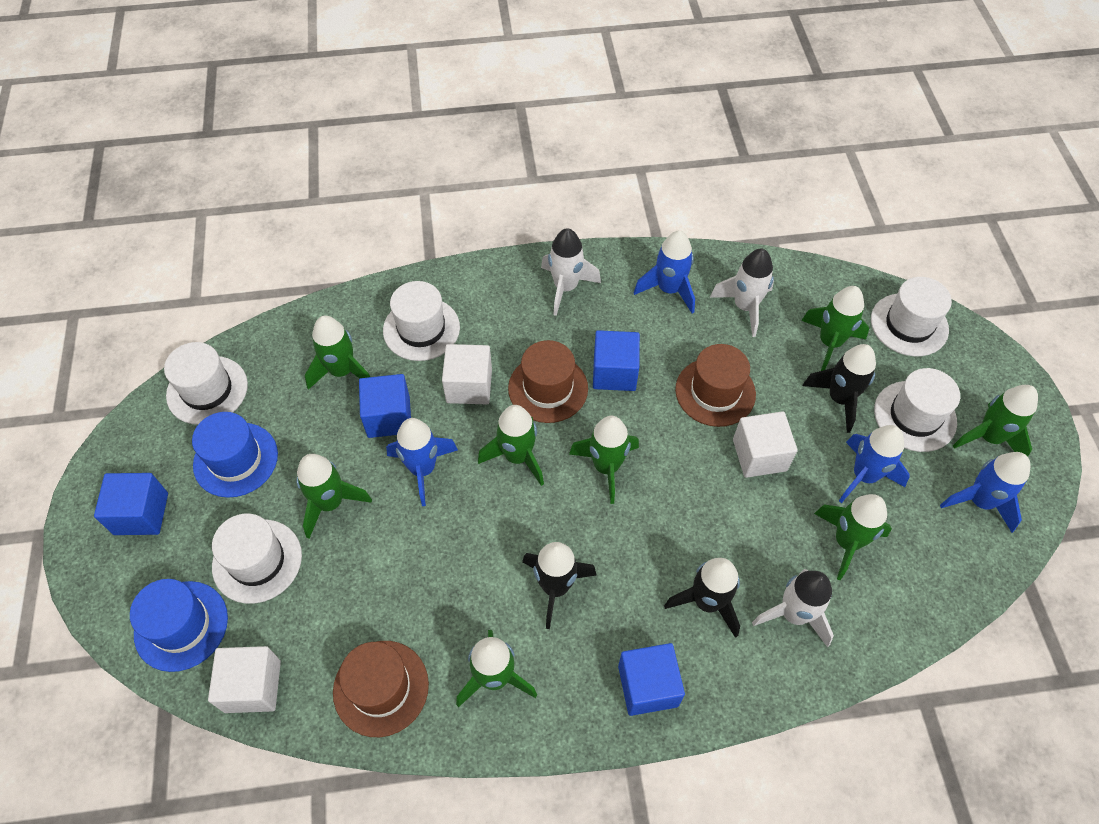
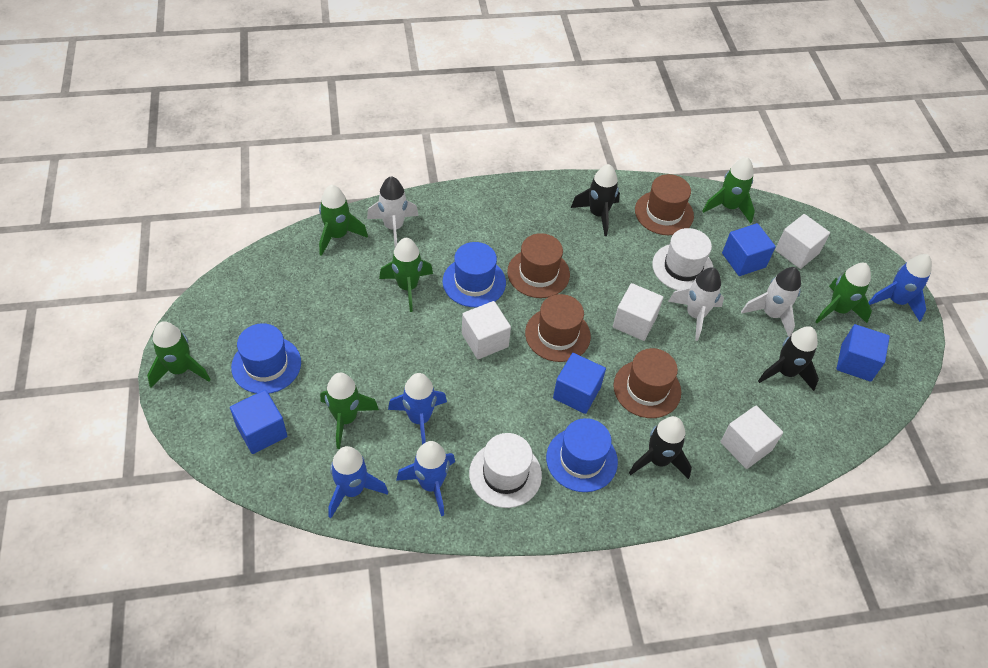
blue hat: [130,579,228,672] [192,412,278,498] = 2 -> [231,323,301,394] [443,242,506,307] [546,418,618,492] = 3
brown hat: [333,641,429,737] [508,340,588,423] [675,344,756,427] = 3 -> [507,233,570,298] [525,294,591,362] [613,348,681,418] [635,174,694,235] = 4
green rocket: [297,454,372,538] [305,316,370,390] [456,630,537,707] [478,405,544,486] [569,416,639,504] [801,286,869,371] [814,494,892,580] [953,385,1038,456] = 8 -> [147,321,211,388] [319,185,368,256] [320,373,379,449] [379,238,433,312] [703,157,755,223] [815,263,872,323] = 6
white cube: [208,646,281,713] [442,344,492,404] [733,411,798,478] = 3 -> [462,301,511,359] [613,283,663,341] [720,405,783,469] [775,214,830,269] = 4
white hat: [164,342,248,425] [212,514,302,604] [383,281,460,361] [871,277,952,356] [874,368,960,452] = 5 -> [469,433,542,508] [652,228,714,290] = 2

